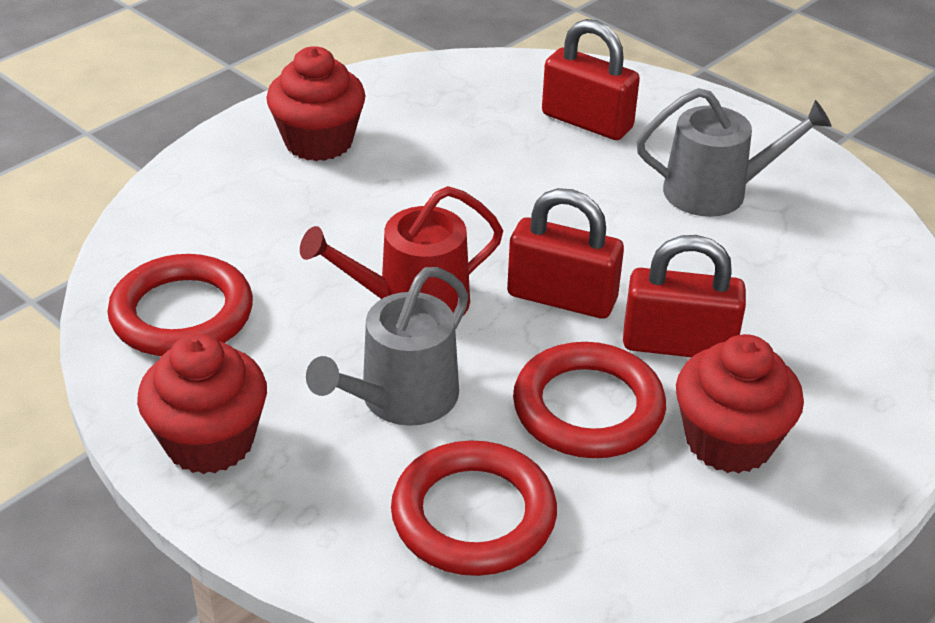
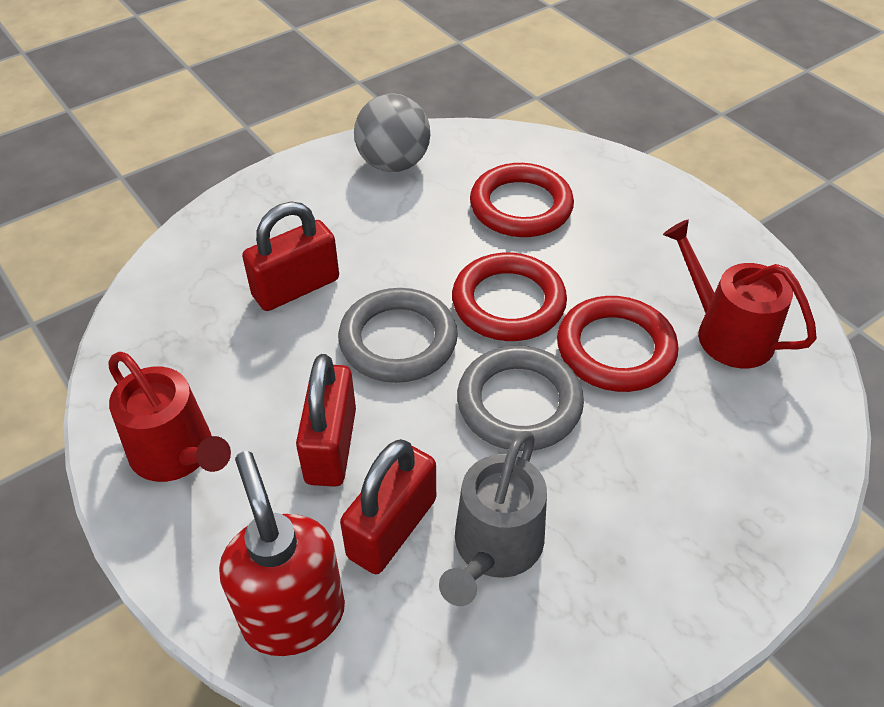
grey ball: none = 0 -> [354,93,430,172] = 1
grey ring: none = 0 -> [338,288,458,383] [457,346,584,451] = 2
grey watering can: [306,267,469,426] [636,88,832,217] = 2 -> [439,431,547,606] = 1
red cupcake: [137,333,267,474] [266,46,366,161] [676,334,804,473] = 3 -> none = 0
red soap dispenser: none = 0 -> [219,451,345,656] = 1
red watering can: [300,186,503,316] = 1 -> [108,352,231,482] [663,220,817,368] = 2

